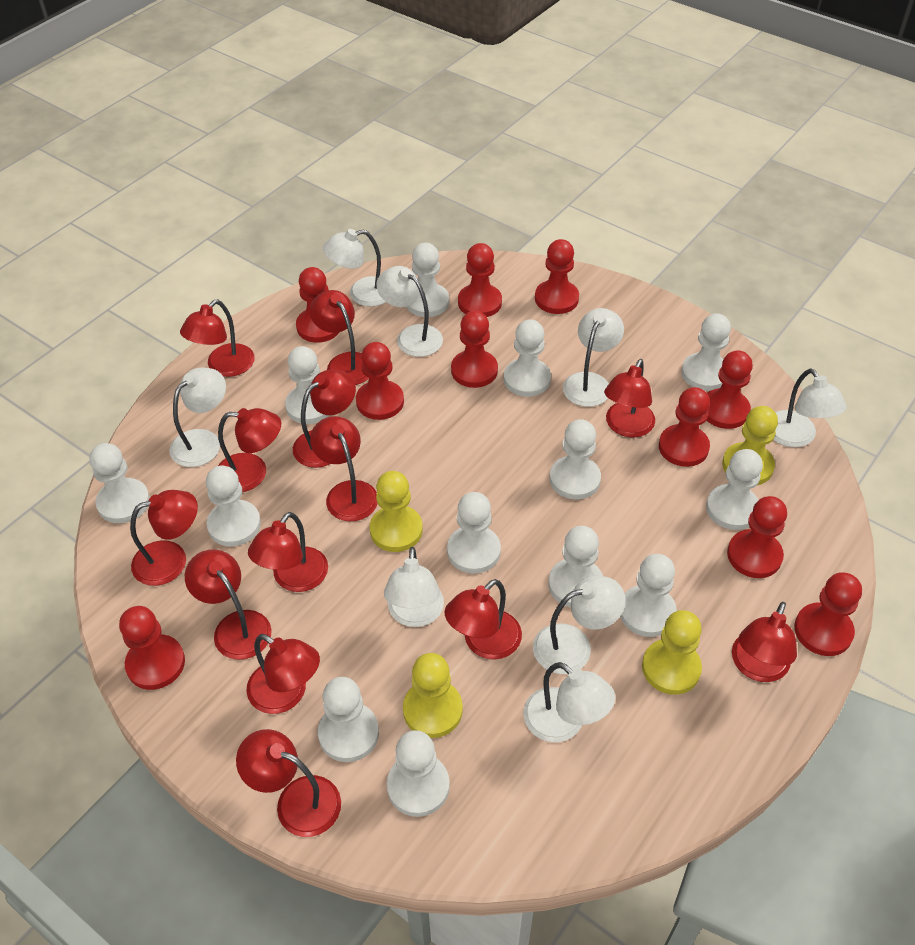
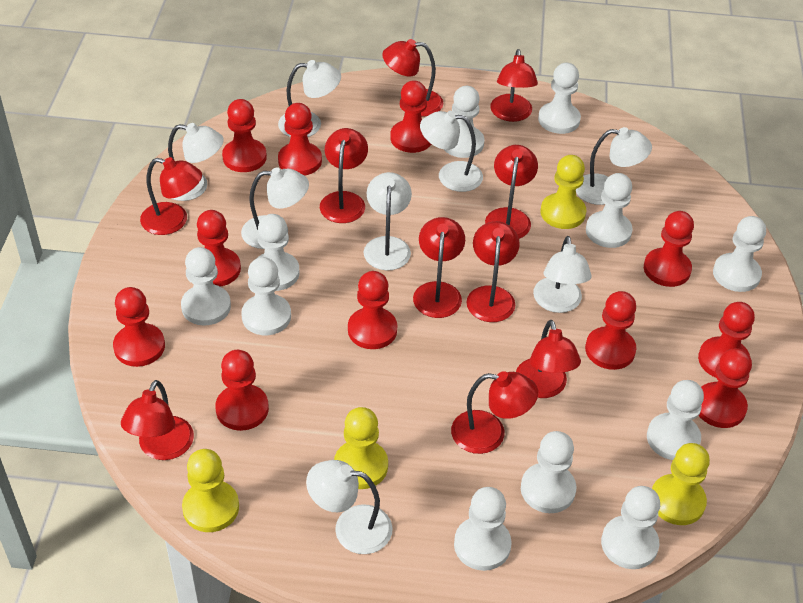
red lamp: [130,490,198,586] [180,300,255,377] [185,549,272,660] [218,408,281,492] [236,729,341,837] [246,634,320,714] [248,512,328,592] [293,370,356,468] [310,290,369,385] [310,416,378,522] [445,579,522,660] [604,359,655,437] [732,602,797,682] = 13 -> [121,380,194,460] [140,157,202,235] [320,128,368,223] [382,39,443,117] [413,217,465,318] [451,371,538,454] [467,221,520,322] [485,145,538,239] [490,49,538,122] [516,320,581,398] = 10
red pawn: [119,606,185,690] [296,267,339,343] [356,342,404,420] [451,311,498,388] [458,243,502,317] [535,239,579,314] [659,387,710,467] [706,350,753,429] [727,496,787,578] [794,572,862,656] = 10 -> [113,287,165,367] [197,210,241,286] [215,350,269,431] [222,99,267,172] [278,103,322,176] [348,271,397,349] [390,80,431,153] [585,291,636,370] [644,211,694,287] [698,302,755,378] [699,348,752,428] = 11
white pawn: [89,443,150,523] [206,466,261,546] [285,346,329,424] [318,677,379,762] [387,730,450,817] [407,243,449,317] [447,492,501,574] [504,319,551,397] [548,526,603,607] [550,419,601,500] [620,554,677,637] [681,313,731,391] [706,449,763,530] = 13 -> [181,247,231,326] [241,257,291,335] [256,214,299,291] [445,86,484,158] [454,487,512,571] [521,431,576,513] [538,63,581,134] [586,173,633,248] [601,486,660,569] [647,380,704,460] [713,216,766,292] = 11

